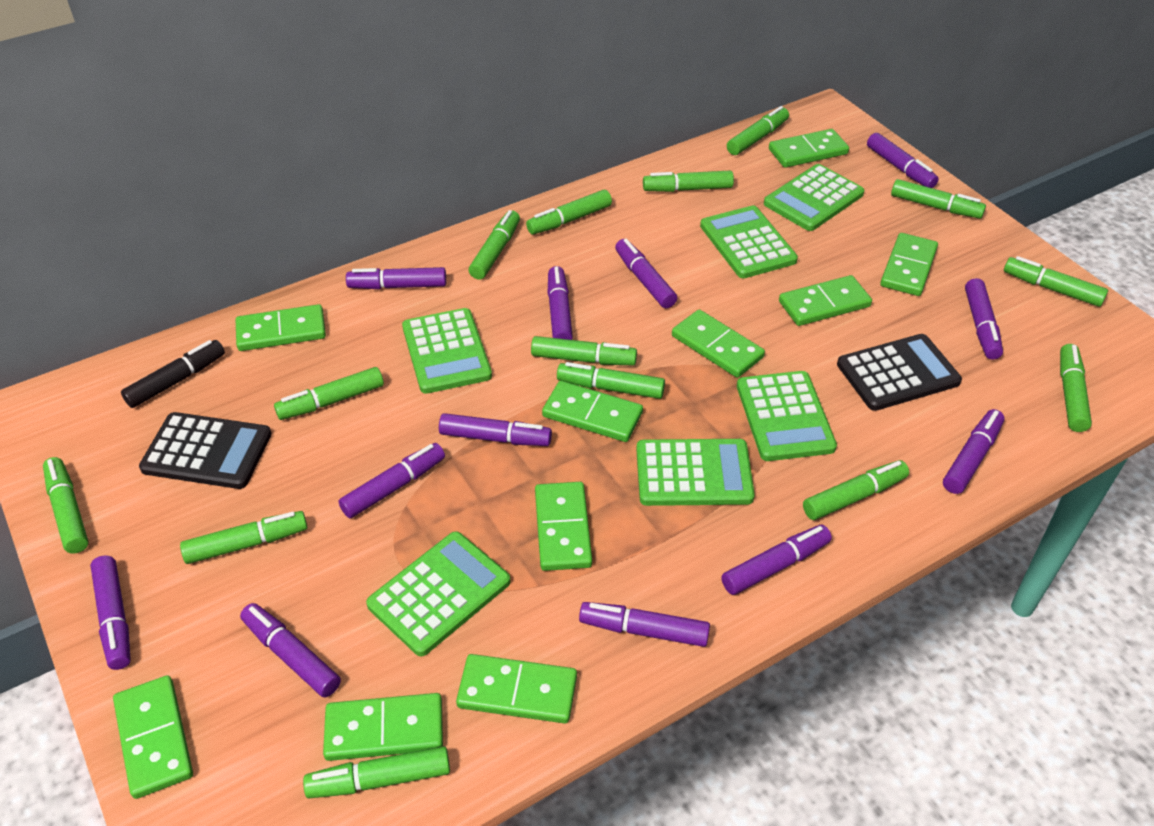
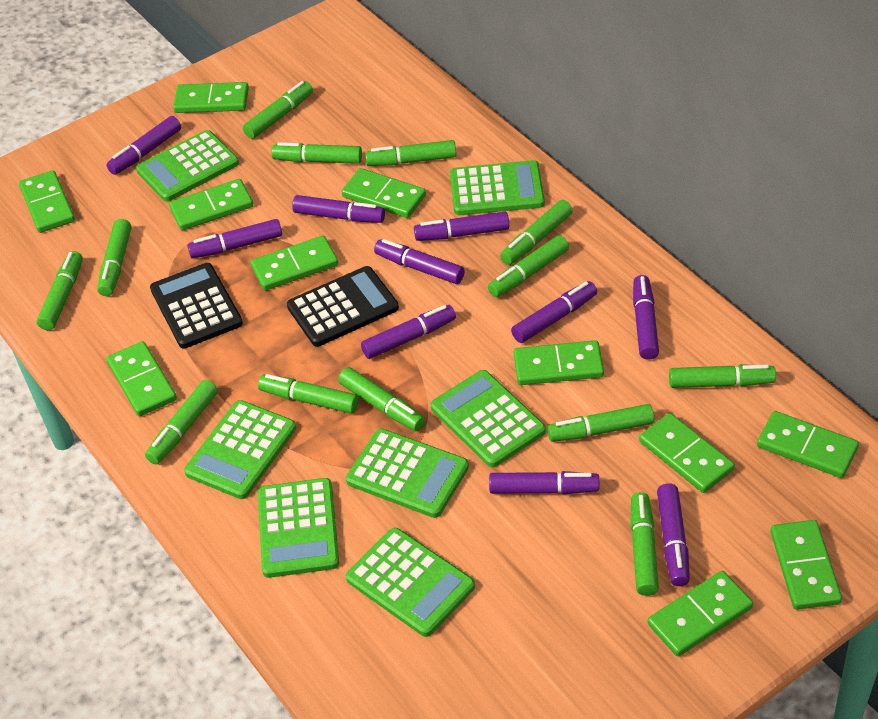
black marker: [121,340,225,408] = 1 -> none = 0
green calculator: [366,531,510,656] [402,308,492,394] [636,439,755,506] [700,206,798,278] [737,371,837,461] [764,164,864,231] = 6 -> [136,130,239,202] [184,400,296,499] [258,478,339,578] [346,428,469,518] [346,528,475,637] [430,370,546,467] [450,160,545,215] = 7
green domino: [113,675,193,799] [236,304,326,351] [323,693,443,761] [456,654,577,724] [535,482,592,571] [542,381,643,442] [672,310,765,378] [769,129,849,168] [779,275,872,326] [881,233,938,296] = 10 -> [19,170,75,233] [106,341,177,416] [169,179,253,231] [173,82,249,113] [251,236,338,291] [342,168,426,218] [514,340,604,385] [639,413,735,493] [647,571,753,656] [757,411,859,478] [770,520,842,610] = 11
green marker: [43,457,89,553] [180,511,307,564] [274,367,384,420] [303,746,450,799] [468,210,520,280] [526,190,612,234] [531,336,637,365] [557,362,665,399] [643,171,734,192] [727,106,789,155] [803,460,909,520] [891,179,986,219] [1004,256,1108,307] [1060,344,1092,432] = 14 -> [37,251,83,330] [97,219,131,296] [145,380,218,464] [243,81,313,139] [258,374,358,414] [272,142,362,164] [338,367,425,431] [365,140,456,166] [488,235,569,297] [500,200,573,265] [547,404,654,442] [630,492,659,596] [669,364,776,388] = 13
purple marker: [90,555,131,670] [240,603,341,697] [338,443,445,518] [346,267,446,289] [439,413,552,446] [548,266,573,340] [579,602,710,647] [615,239,677,308] [721,525,832,595] [867,133,939,188] [943,409,1004,494] [965,278,1003,360] = 12 -> [106,116,181,175] [187,219,282,258] [292,195,385,223] [361,305,456,359] [374,239,465,284] [414,212,509,241] [489,471,599,494] [511,281,597,343] [633,275,659,360] [657,483,690,586] = 10

